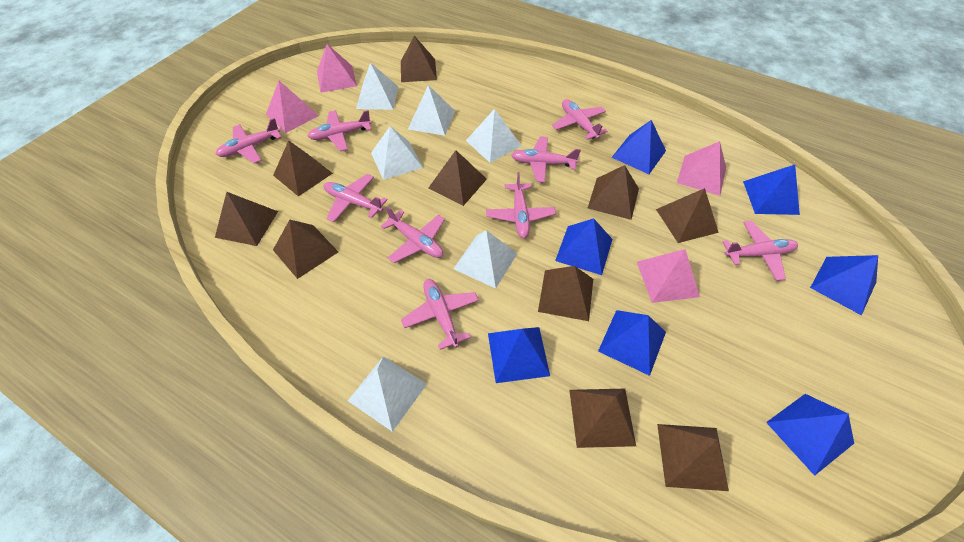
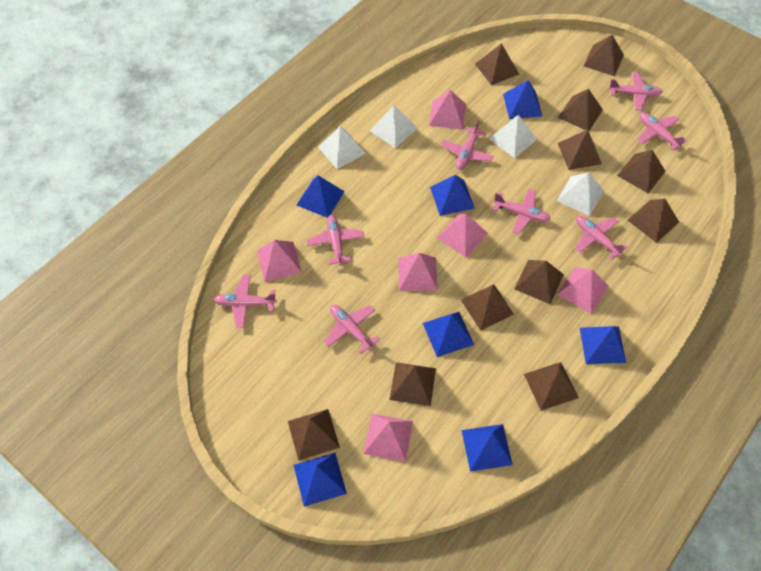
brown pyramid: [215,192,278,246] [273,140,333,196] [273,220,338,279] [401,36,437,82] [428,150,487,206] [538,266,593,321] [569,389,636,448] [588,165,639,220] [656,188,719,243] [657,424,729,491] = 10 -> [288,409,340,460] [389,362,436,406] [461,284,514,331] [475,43,519,85] [514,260,564,304] [524,362,579,411] [558,89,603,131] [558,129,602,170] [583,35,624,76] [617,150,666,193] [627,199,679,243] = 11
pink plane: [215,118,282,163] [308,110,372,151] [324,174,388,222] [381,206,445,263] [401,279,479,350] [486,172,556,238] [511,136,581,182] [552,99,608,140] [722,221,798,281] = 9 -> [214,275,277,328] [307,215,364,266] [324,304,380,354] [441,121,494,170] [493,189,550,234] [575,216,627,260] [608,72,663,111] [638,112,687,151] = 8
pink pyramid: [266,81,319,133] [317,44,357,93] [637,249,700,303] [677,141,726,196] = 4 -> [257,240,302,282] [363,414,413,462] [398,253,438,291] [429,90,466,130] [437,213,488,258] [557,267,609,314] = 6
white pyramid: [348,356,427,432] [356,62,398,110] [371,126,423,180] [408,85,455,136] [453,230,518,289] [466,109,521,163] = 6 -> [318,126,366,169] [370,105,417,148] [489,115,537,158] [557,173,604,216] = 4

